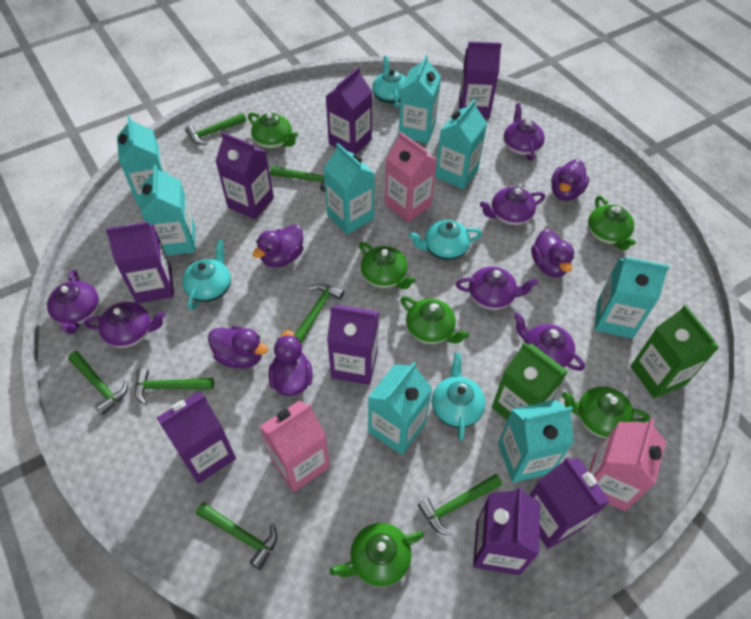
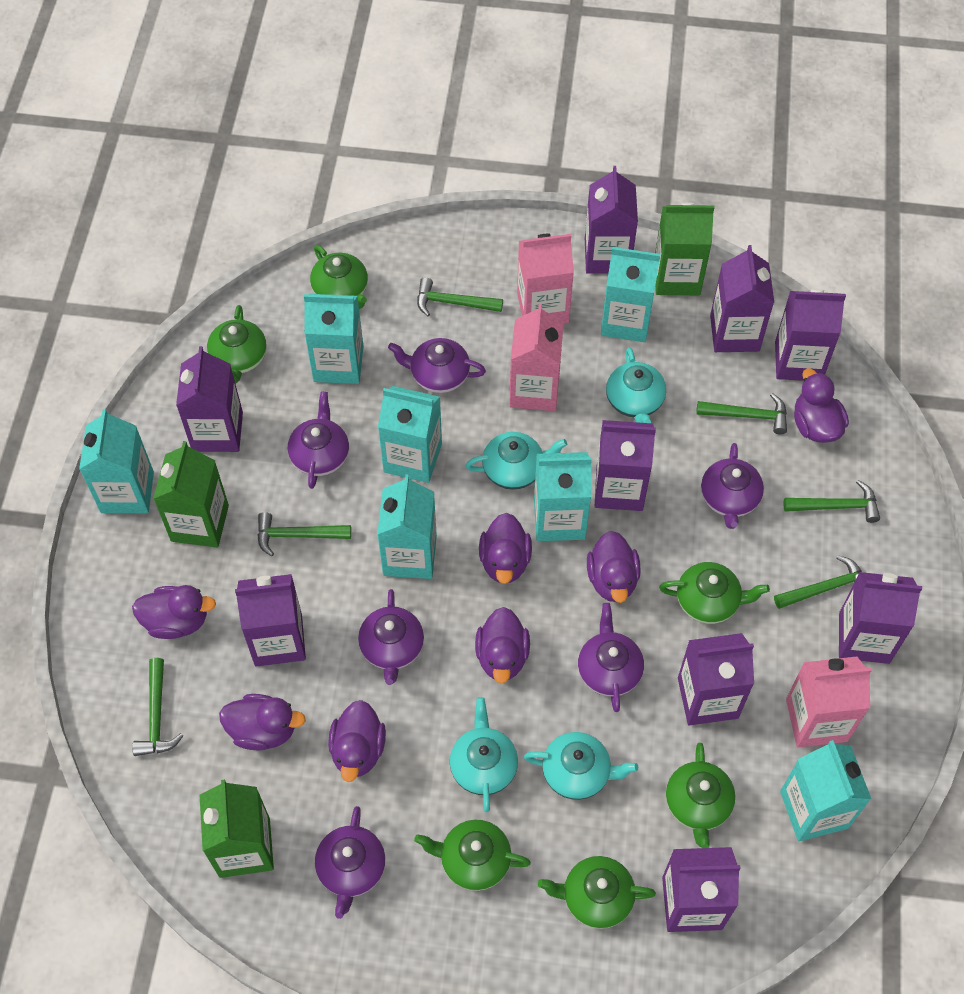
green carton: [492,342,568,420] [630,305,719,399] = 2 -> [153,441,229,547] [200,779,274,878] [655,203,714,295] = 3
green hammer: [68,351,128,415] [135,368,214,405] [185,113,246,145] [196,503,277,570] [270,166,325,192] [294,283,344,343] [418,474,502,535] = 7 -> [132,658,183,756] [257,512,351,556] [417,277,503,316] [696,393,787,435] [774,555,862,609] [784,480,880,523] = 6
purple carton: [106,222,174,304] [157,392,236,484] [216,132,274,220] [325,67,372,154] [327,304,379,385] [459,42,502,119] [473,487,540,575] [530,457,610,549] = 8 -> [176,346,243,452] [235,574,306,667] [585,166,638,273] [595,420,656,511] [662,847,741,932] [678,633,754,725] [710,245,774,352] [775,288,846,381] [839,572,922,664] = 9
purple duck: [208,326,268,369] [253,225,303,267] [269,330,313,396] [531,229,574,277] [551,159,589,201] = 5 -> [132,585,216,639] [219,694,306,750] [328,700,386,782] [475,607,530,684] [479,513,532,584] [587,531,641,603] [794,369,849,443] = 7
turquoise carton: [117,115,168,207] [141,165,195,256] [323,143,375,235] [368,362,432,455] [399,55,441,143] [435,99,487,189] [498,399,574,483] [595,257,670,339] = 8 -> [79,409,154,513] [304,294,364,384] [377,474,437,579] [378,386,442,483] [534,452,592,541] [601,247,661,342] [780,740,871,841] = 7

